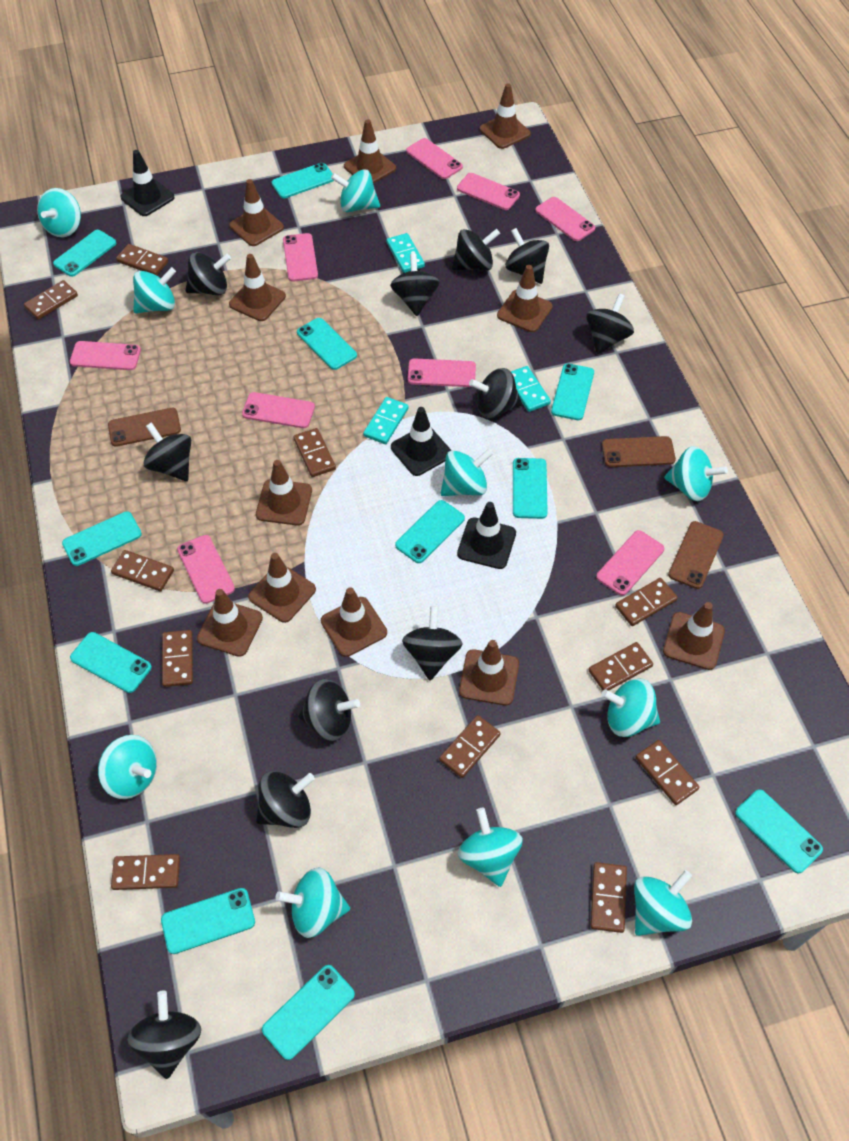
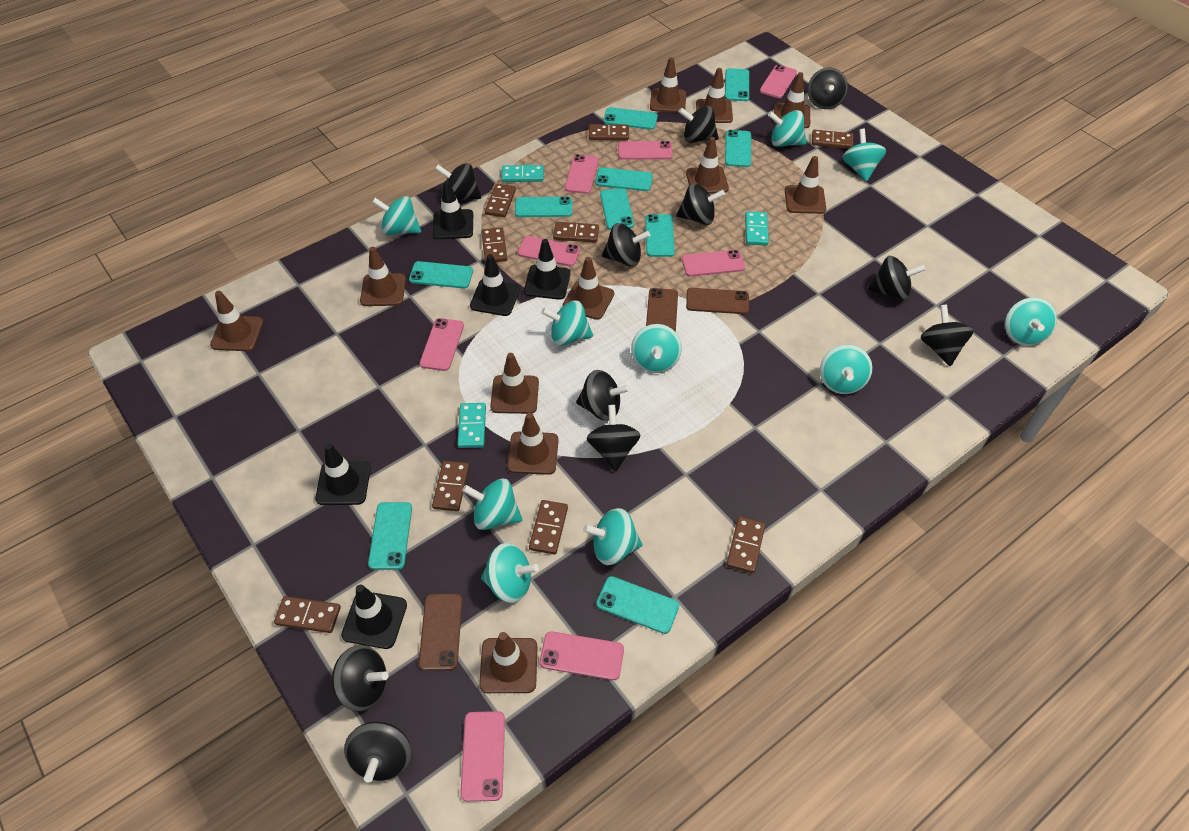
black traffic cone: [121,150,175,216] [391,407,452,476] [457,502,516,569] = 3 -> [315,443,371,505] [341,584,407,649] [433,181,473,239] [470,254,520,316] [524,239,571,300] = 5
brown domino: [24,280,78,320] [111,550,174,591] [111,854,180,890] [116,244,168,275] [162,630,193,687] [294,428,336,477] [439,715,501,778] [588,642,653,691] [590,862,627,933] [615,578,678,626] [636,740,699,805] = 11 -> [274,596,341,633] [432,461,469,511] [481,227,507,263] [485,184,516,217] [529,500,568,555] [553,222,599,243] [589,124,629,140] [726,517,765,573] [812,129,853,149] = 9
pink phone: [70,341,141,370] [177,535,235,604] [242,392,315,428] [283,233,318,282] [406,138,463,179] [408,358,476,387] [457,173,520,210] [535,197,595,241] [596,530,664,596] = 9 -> [420,318,464,371] [460,711,505,802] [518,236,580,266] [540,631,624,680] [565,154,599,194] [618,141,673,160] [682,250,745,276] [760,65,797,98] = 8
turquoise phone: [53,230,116,277] [62,511,142,566] [70,632,152,693] [161,888,255,954] [262,965,355,1060] [272,163,334,199] [297,318,357,370] [395,500,465,563] [513,458,548,519] [551,363,594,420] [735,789,823,874] = 11 -> [368,502,412,570] [409,261,473,289] [515,197,572,217] [595,167,653,191] [596,576,679,634] [600,188,634,230] [603,107,658,130] [645,214,675,257] [725,68,749,101] [725,130,751,167] = 10

